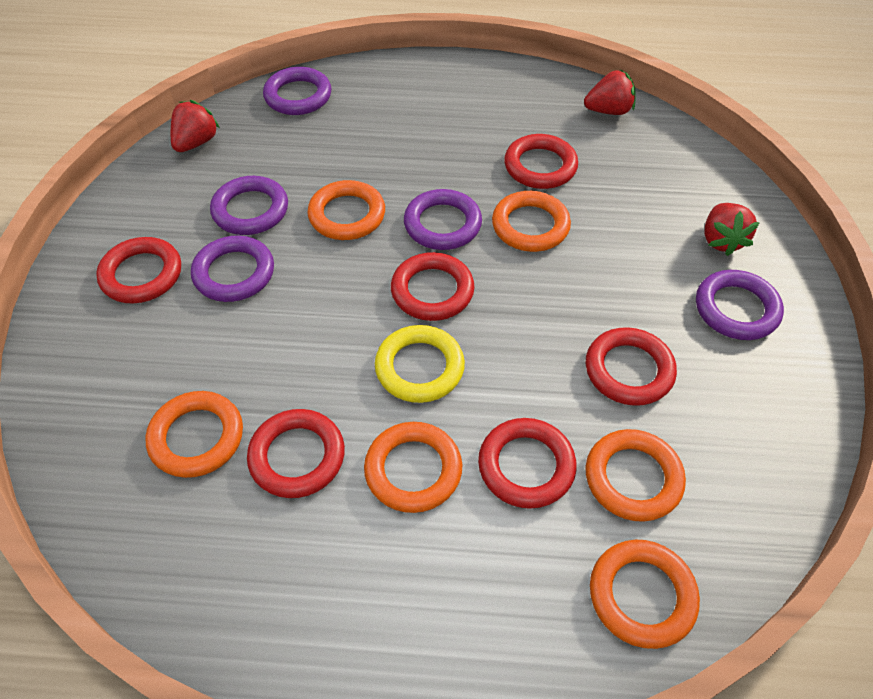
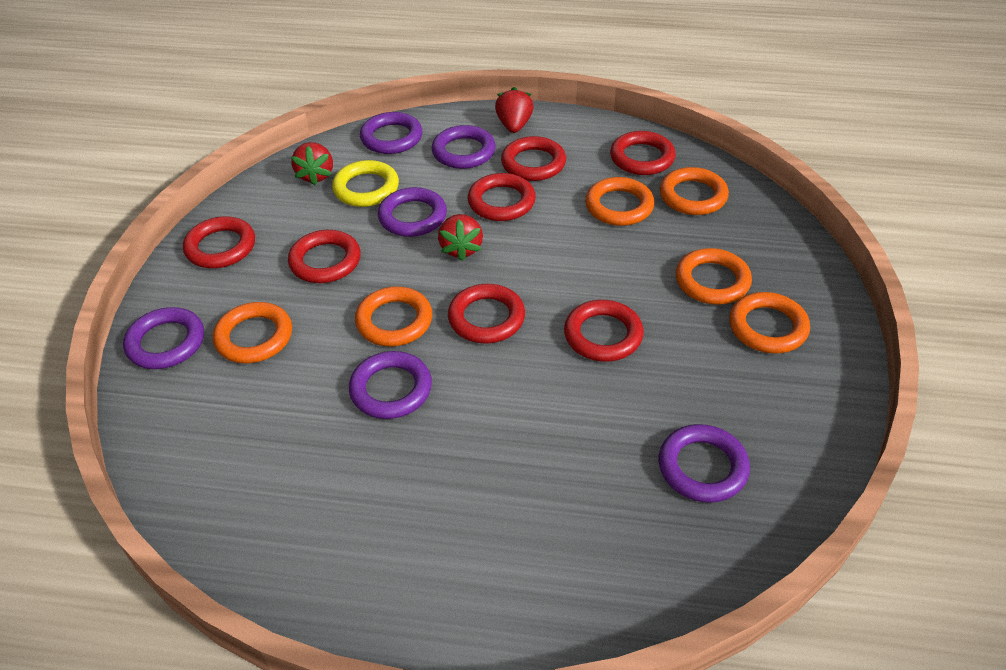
purple ring: [191,236,274,302] [210,176,288,235] [263,67,332,115] [404,189,482,250] [696,270,784,340] = 5 -> [123,307,204,369] [349,351,432,419] [360,112,422,154] [378,187,447,237] [432,125,496,169] [659,424,750,503] = 6
red ring: [96,237,181,303] [247,409,345,498] [391,252,475,321] [478,418,577,509] [504,134,578,189] [586,327,677,406] = 6 -> [183,216,255,268] [288,230,361,283] [448,284,525,343] [468,173,536,221] [501,136,566,181] [564,300,644,362] [610,131,676,175] = 7

